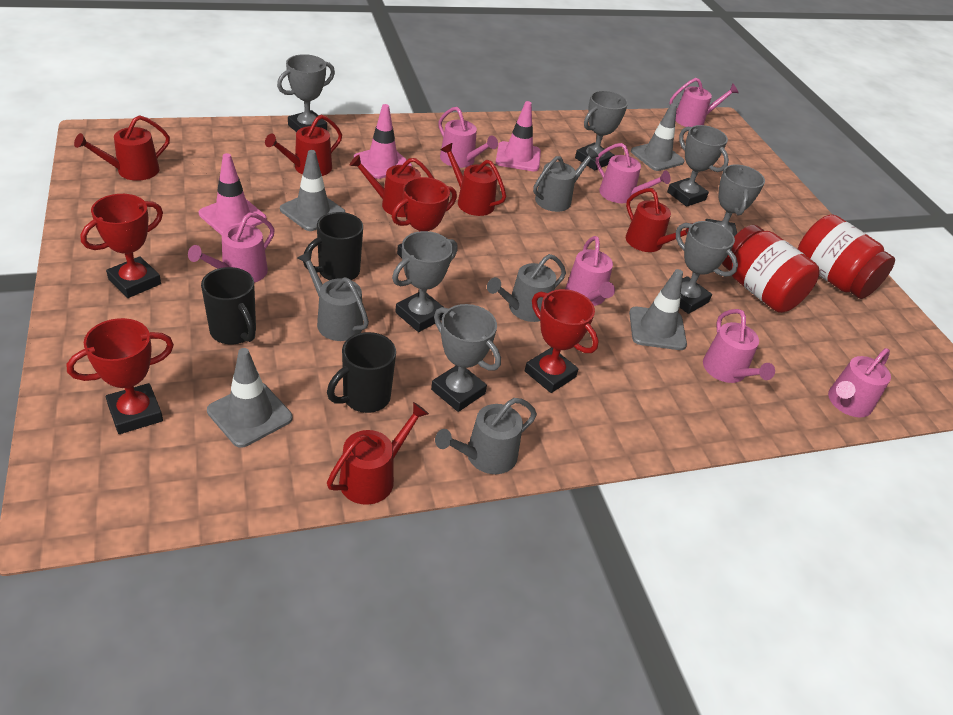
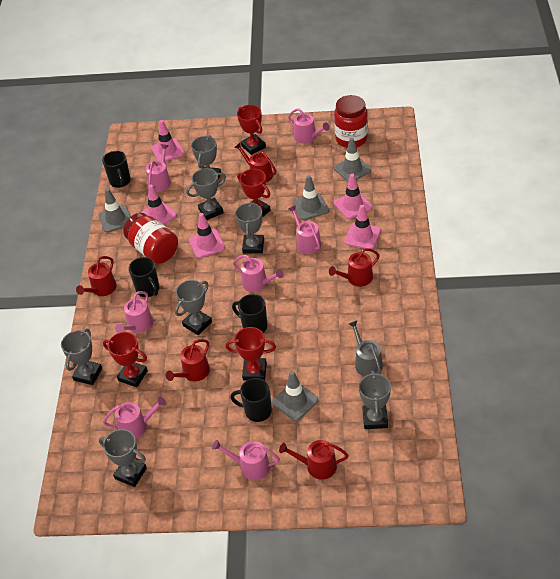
black mug: [201,267,256,344] [303,212,363,280] [327,332,396,413] = 3 -> [102,151,131,188] [129,257,159,297] [230,378,272,422] [232,294,268,333] = 4
grey watering can: [297,251,369,341] [435,398,537,474] [487,254,566,322] [533,148,599,212] = 4 -> [349,320,383,377] = 1
pink traffic cone: [199,153,267,235] [354,104,412,179] [496,101,541,172] = 3 -> [141,184,177,225] [151,120,185,162] [189,213,225,258] [334,174,372,219] [344,205,381,249] = 5
red watering can: [74,115,170,181] [265,115,342,176] [327,402,429,505] [350,155,434,217] [441,143,506,216] [626,188,693,252] = 6 -> [76,256,117,296] [166,339,210,381] [234,143,276,183] [279,440,348,480] [329,248,380,287] = 5

